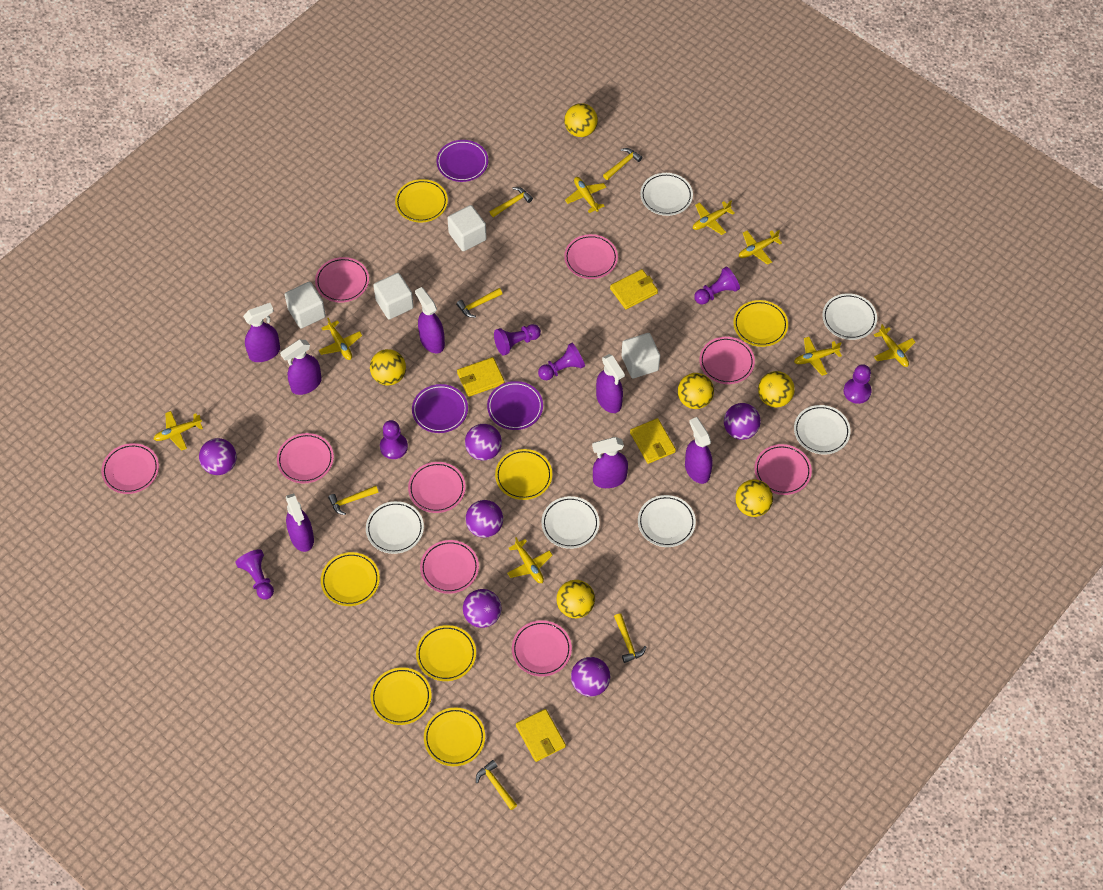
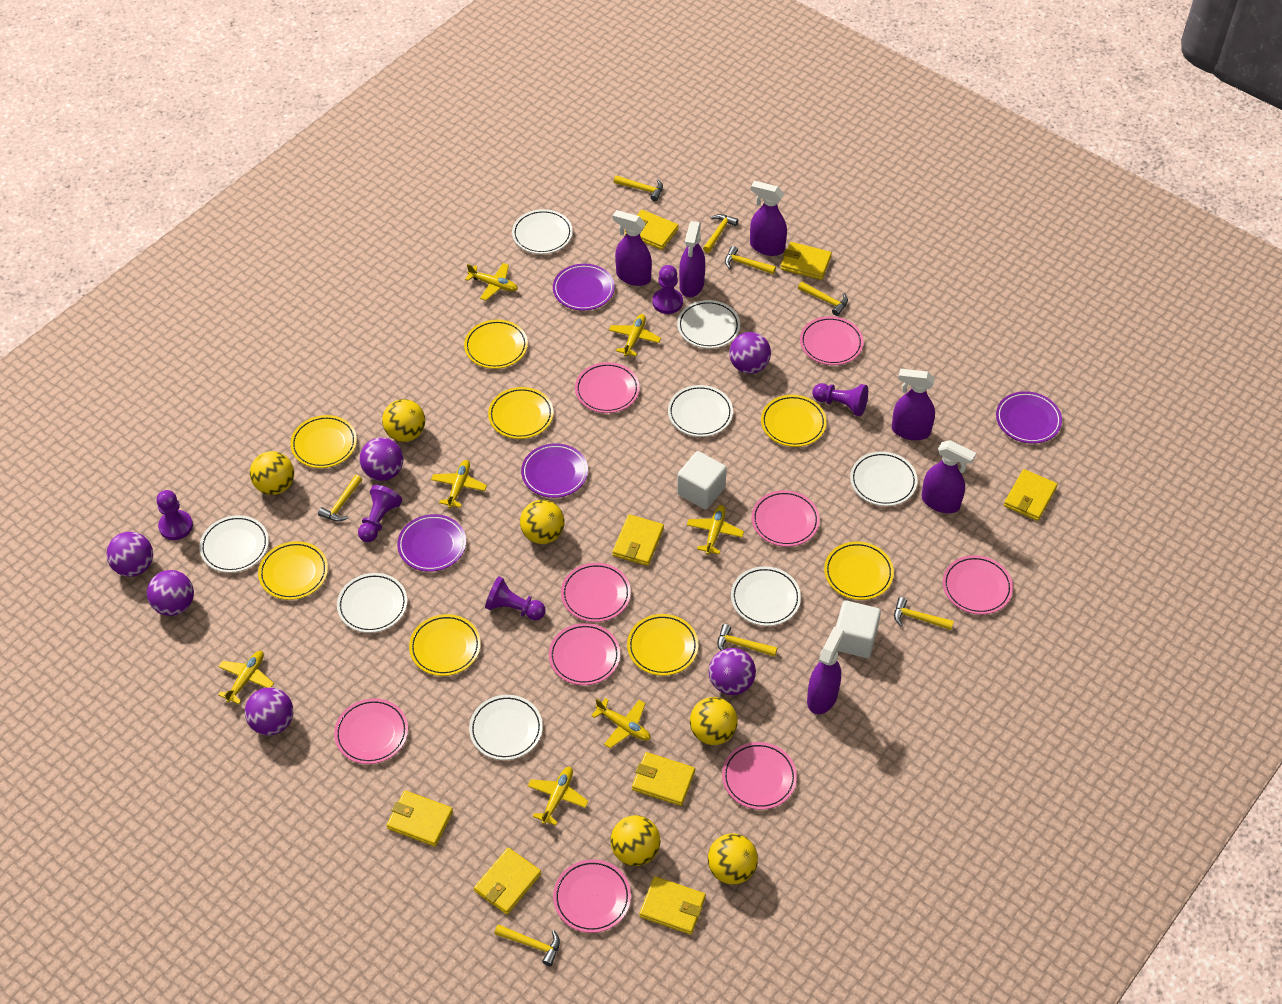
purple pawn: [235,549,274,599] [380,420,408,459] [494,324,541,355] [538,343,585,380] [694,267,740,304] [844,364,872,404] = 6 -> [156,490,193,540] [358,485,402,542] [485,576,546,621] [653,265,683,314] [812,383,868,417] = 5
purple plate: [412,384,468,433] [436,140,488,182] [487,381,543,430] = 3 -> [397,514,466,572] [521,443,588,498] [553,264,615,311] [996,391,1062,444] = 4
purple spray bottle: [243,303,280,362] [280,340,322,395] [286,493,314,552] [415,287,445,353] [592,437,628,488] [596,354,625,413] [685,417,712,484] = 7 -> [612,210,652,286] [679,221,705,297] [750,181,787,256] [807,626,844,714] [892,369,935,440] [921,440,976,513] = 6
white cube: [285,282,326,329] [373,273,414,319] [447,205,487,251] [622,333,660,378] = 4 -> [677,451,727,510] [836,600,881,658] = 2
white plate: [366,501,424,554] [541,496,599,549] [638,495,696,547] [640,173,693,216] [794,405,851,455] [822,293,877,340] = 6 -> [199,515,269,573] [337,573,407,633] [469,695,543,760] [512,209,573,254] [668,385,733,437] [677,300,740,348] [731,566,801,626] [850,451,918,506] = 8
yellow hammer: [328,486,379,515] [456,288,503,318] [476,760,517,810] [490,187,533,217] [603,148,643,180] [614,613,646,663] = 6 -> [318,475,362,522] [494,924,560,966] [614,175,663,201] [703,214,738,253] [717,624,777,657] [725,246,776,274] [798,282,848,316] [894,597,954,630] = 8
yellow plane: [154,411,203,451] [318,318,362,360] [507,537,553,583] [565,177,606,213] [693,200,735,235] [739,230,782,265] [794,337,842,376] [874,324,916,367] = 8 -> [218,651,274,704] [431,460,487,508] [465,263,518,301] [528,767,588,826] [591,698,651,748] [609,314,661,356] [687,505,744,555] = 7
yellow plate: [321,552,380,606] [371,667,432,725] [395,179,448,223] [416,625,476,681] [424,707,485,766] [495,449,552,500] [733,300,788,347] = 7 -> [258,541,328,600] [290,415,357,468] [409,614,481,676] [464,320,528,369] [488,387,554,439] [627,614,698,676] [761,395,827,447] [824,541,894,600] = 8
yellow wallet: [457,357,505,397] [516,709,566,762] [610,269,658,309] [630,418,676,464] = 4 -> [386,790,453,847] [474,848,541,915] [612,514,664,566] [625,210,679,250] [632,752,695,806] [639,876,706,935] [780,242,832,280] [1004,469,1058,521] = 8

